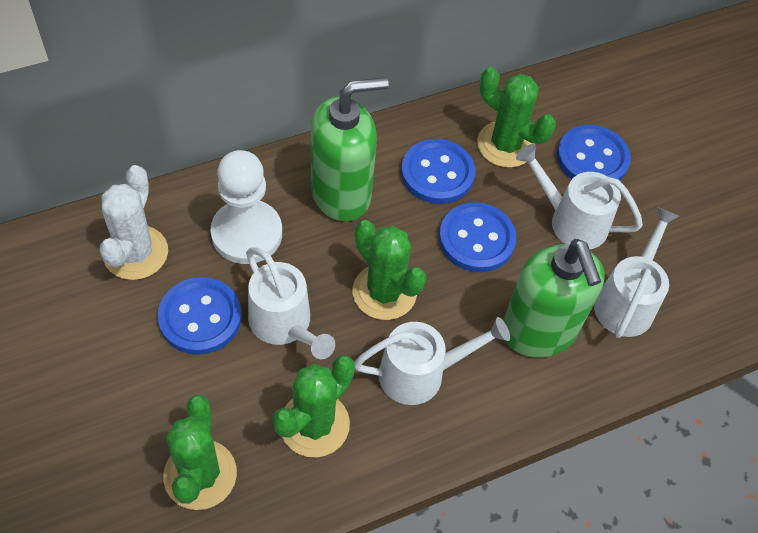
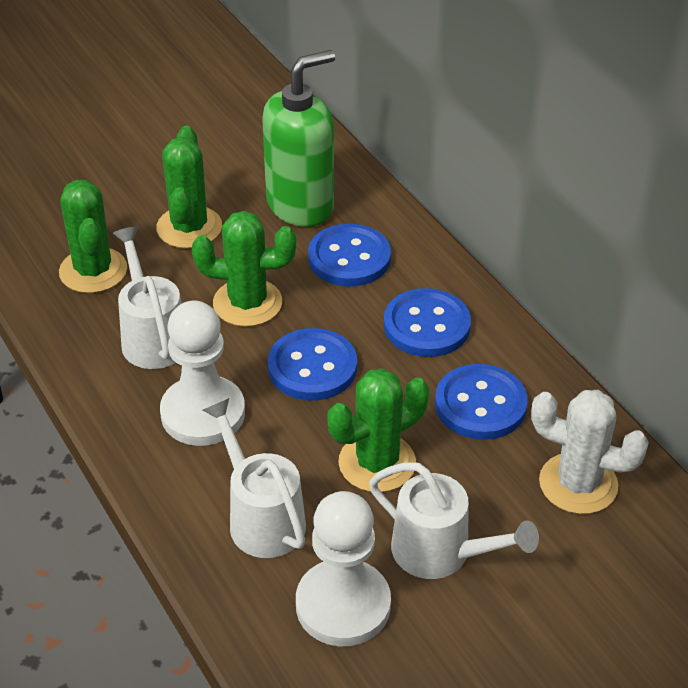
green soap dispenser: [311,77,389,222] [503,239,605,358] = 2 -> [262,50,335,227] = 1
white pawn: [211,150,282,264] = 1 -> [160,301,245,446] [296,491,391,646] = 2
white watering can: [246,247,335,359] [354,317,510,405] [516,144,643,249] [594,207,679,338] = 4 -> [113,226,182,369] [203,398,306,558] [369,462,539,579] = 3

